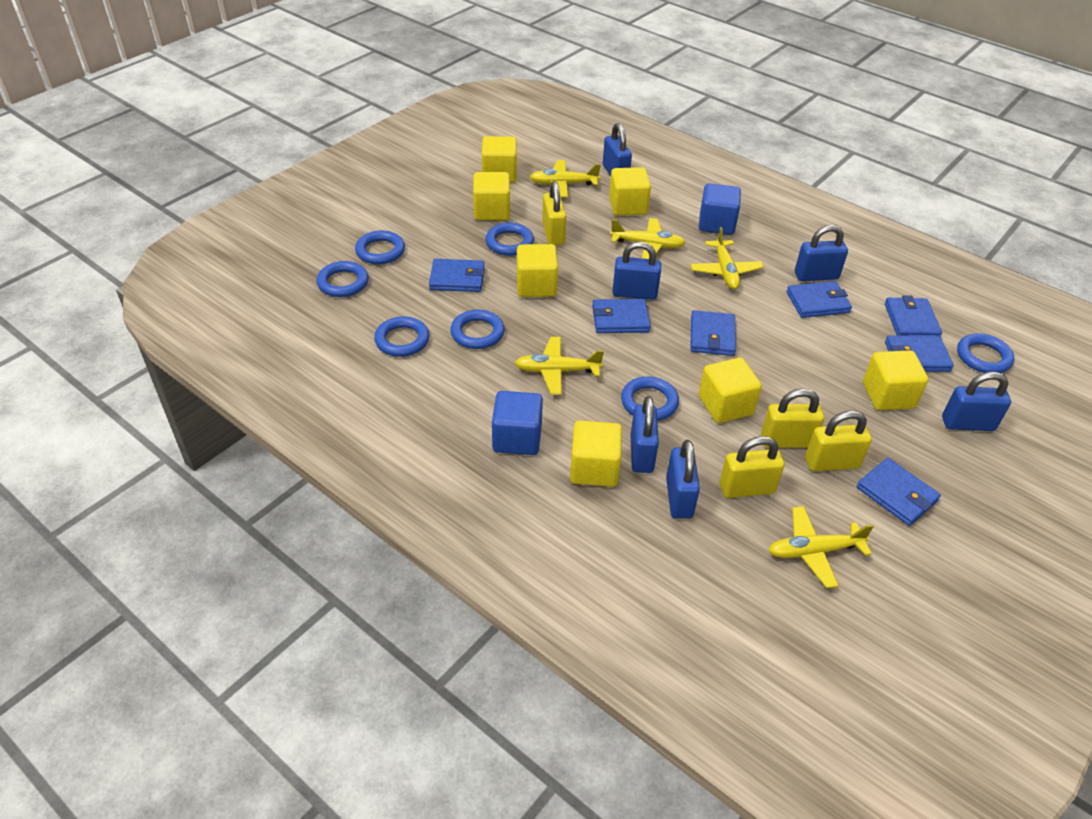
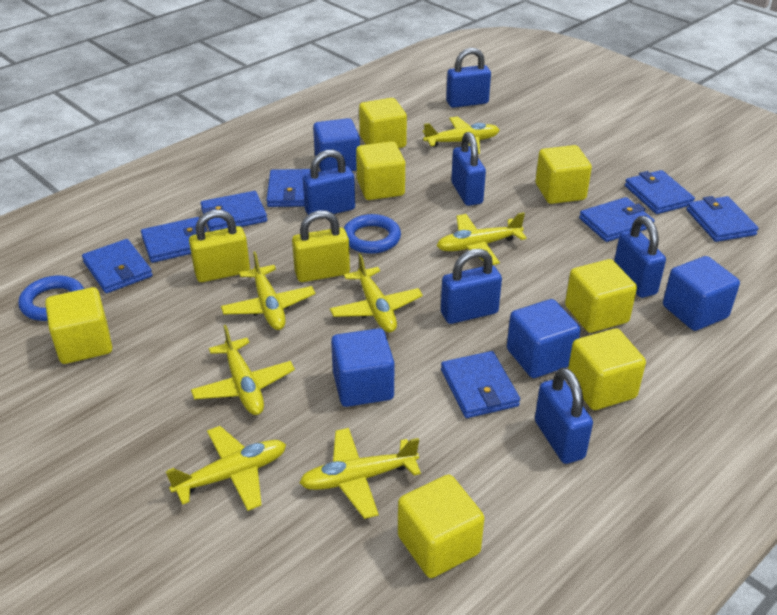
blue cube: [492,391,543,455] [699,183,741,235] = 2 -> [313,118,360,171] [331,328,394,407] [507,299,581,378] [663,256,740,331] = 4
blue ring: [317,261,369,297] [355,231,405,264] [374,316,430,357] [451,310,505,349] [485,223,534,256] [621,376,679,421] [957,333,1014,373] = 7 -> [18,276,84,321] [344,214,401,254] = 2
blue wallet: [429,259,485,292] [592,299,651,333] [690,310,736,356] [787,281,852,318] [857,458,941,526] [885,295,942,337] [885,336,954,372] = 7 -> [82,239,153,293] [141,217,207,263] [200,191,267,232] [266,169,311,207] [441,351,520,418] [579,197,654,242] [625,170,695,214] [686,196,759,242] = 8
yellow padlock: [542,181,566,245] [719,436,785,498] [761,388,824,448] [805,410,872,471] = 4 -> [189,210,250,282] [292,210,350,282] = 2
yellow plane: [515,337,604,395] [530,160,601,197] [610,218,686,259] [690,227,764,289] [768,506,874,588] = 5 -> [166,426,286,511] [191,325,295,415] [221,251,315,330] [299,428,421,519] [330,253,423,332] [423,116,499,154] [437,212,527,265] = 7

